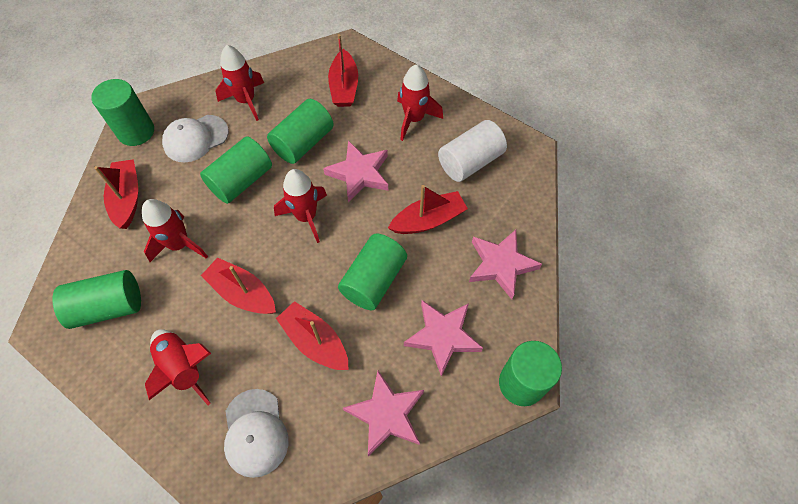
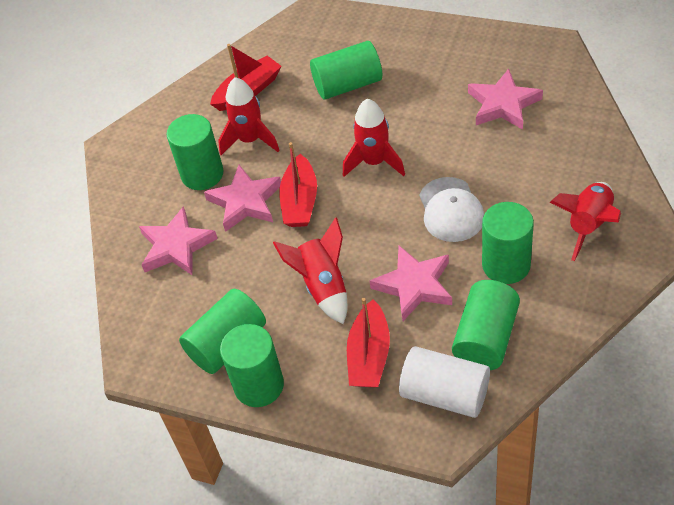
red boat: [94,159,138,229] [201,257,276,314] [276,301,349,370] [328,34,358,107] [388,185,468,234] = 5 -> [210,44,282,111] [279,142,317,227] [347,298,390,387] = 3
red rocket: [142,199,208,262] [145,329,211,405] [215,45,264,121] [274,169,327,243] [397,64,443,141] = 5 -> [218,77,280,155] [273,217,347,324] [343,99,405,177] [550,182,621,261] = 4
white cap: [162,115,229,162] [224,389,289,478] = 2 -> [419,177,484,242] = 1

